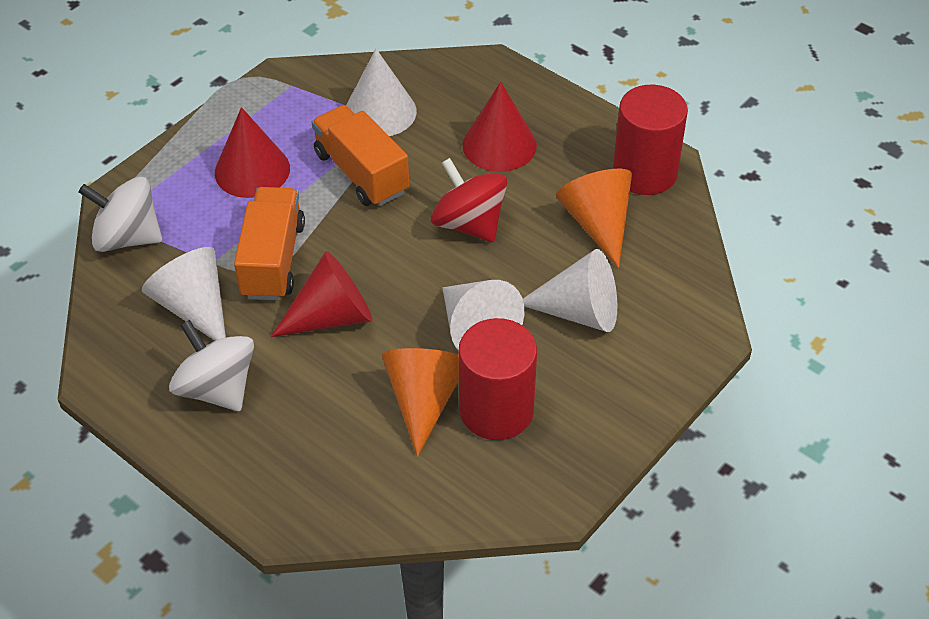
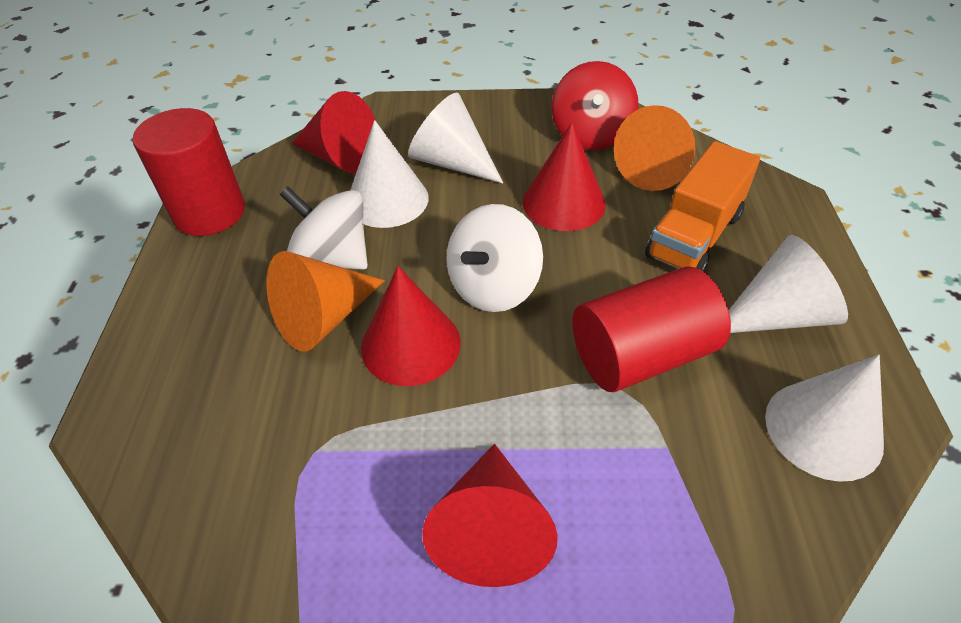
orange truck: [234,187,305,301] [312,105,409,206] = 2 -> [645,141,760,271] = 1
red cone: [215,107,290,198] [271,251,372,337] [462,82,537,172] = 3 -> [291,91,376,174] [361,266,461,386] [422,444,558,587] [523,122,606,231] = 4

